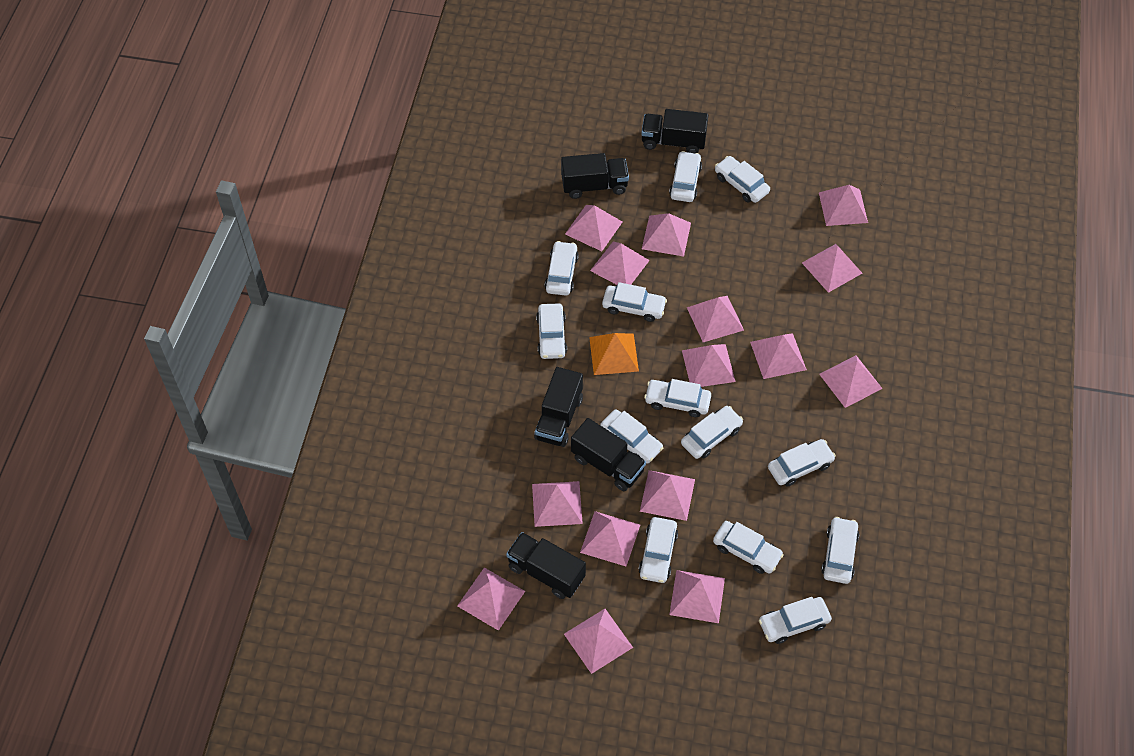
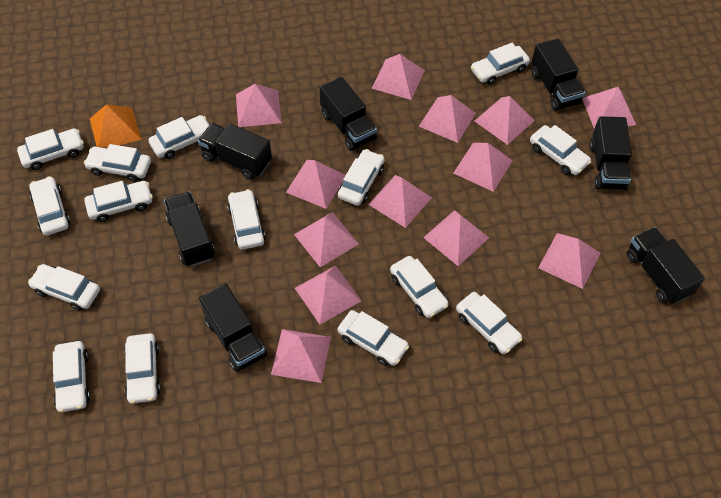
black truck: [506,532,586,599] [534,367,583,447] [561,153,629,199] [571,418,646,491] [641,109,708,153] = 5 -> [164,191,215,267] [198,123,272,180] [199,284,267,372] [319,77,377,151] [531,39,586,111] [590,116,632,190] [627,227,705,304] = 7
pink pyramid: [457,567,525,631] [532,481,583,527] [564,609,633,674] [565,205,622,251] [580,511,640,566] [590,242,650,285] [640,470,695,521] [642,213,691,257] [669,570,725,623] [682,344,736,387] [687,296,744,342] [750,333,807,379] [802,244,862,293] [819,185,868,226] [819,355,883,408] = 15 -> [236,84,282,127] [271,329,331,383] [286,160,346,209] [294,212,359,267] [295,265,361,325] [368,175,432,228] [372,54,425,100] [419,95,476,143] [423,210,489,266] [454,143,513,192] [475,96,535,145] [538,233,601,289] [582,87,636,129] = 13
white car: [536,303,567,359] [545,241,579,296] [600,409,663,464] [602,282,667,322] [639,517,678,583] [644,379,711,417] [669,151,702,202] [681,406,743,459] [713,521,784,574] [715,156,770,203] [759,597,832,644] [768,439,836,487] [821,517,859,584] = 13 -> [17,128,84,170] [28,264,100,311] [29,176,70,236] [53,341,90,412] [84,144,151,182] [84,181,153,222] [124,333,161,404] [148,115,209,159] [227,189,266,250] [338,149,385,206] [338,310,409,366] [390,256,449,318] [456,292,523,354] [471,43,530,85] [530,125,591,175] = 15

